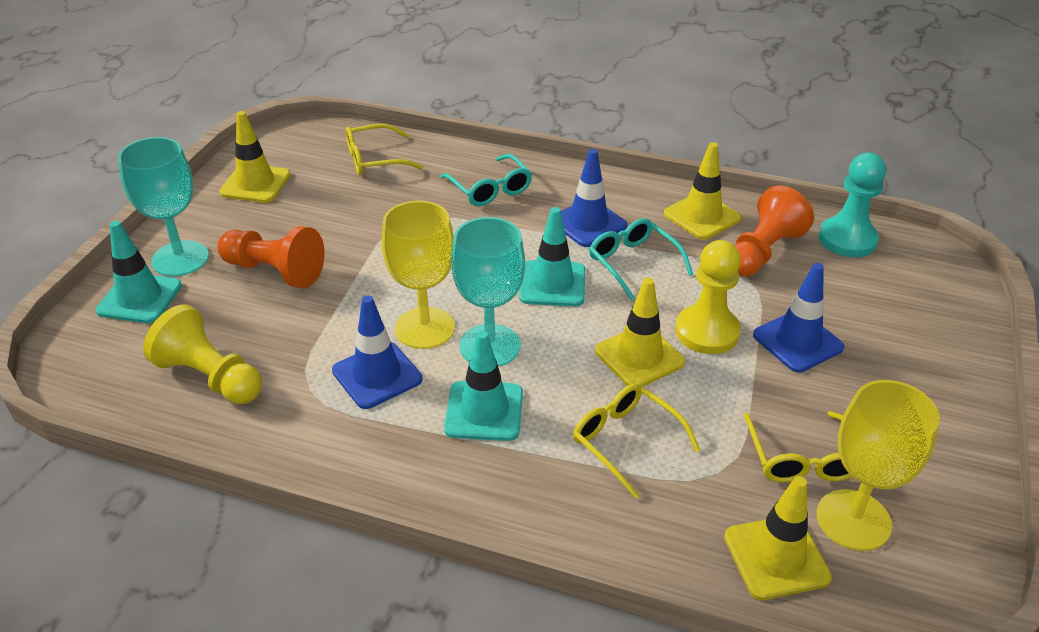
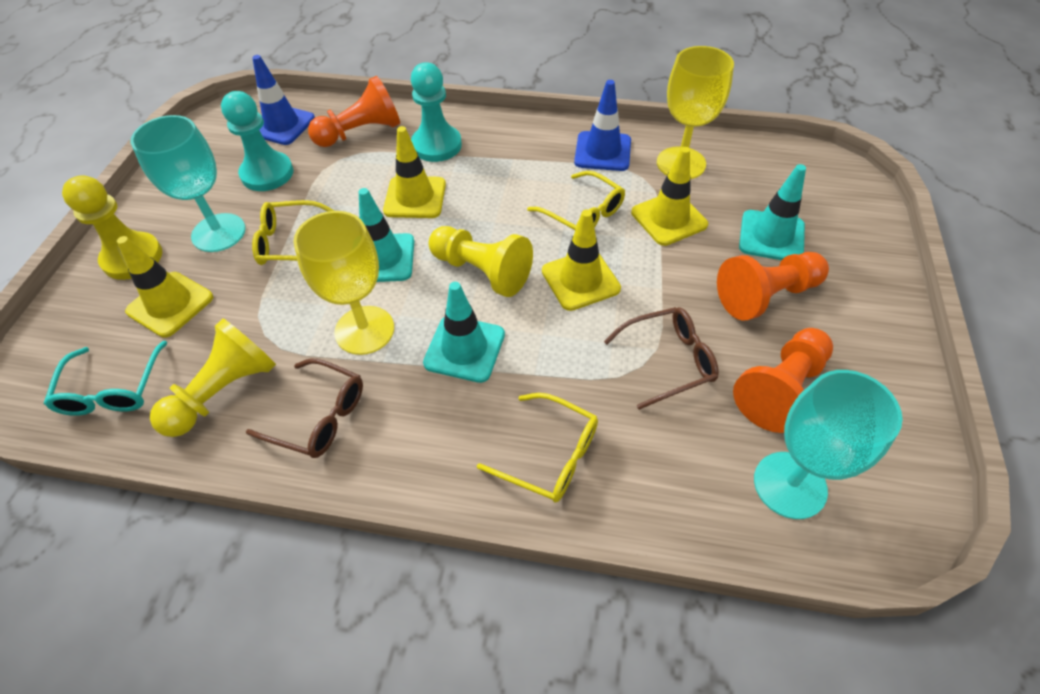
blue traffic cone: [332,295,422,409] [561,149,627,247] [753,263,844,372] = 3 -> [252,55,315,145] [574,80,631,171] = 2
brown glasses: none = 0 -> [246,359,363,458] [604,307,719,410] = 2
orange pawn: [217,226,324,288] [735,186,814,277] = 2 -> [308,76,400,147] [717,252,829,321] [733,328,833,433] = 3
turquoise glasses: [440,154,532,206] [589,218,693,301] = 2 -> [44,341,167,416] = 1
turquoise pawn: [818,153,886,257] = 1 -> [221,91,293,191] [411,62,462,162] = 2
yellow pawn: [143,305,262,404] [675,240,741,354] = 2 -> [62,175,162,280] [150,319,276,437] [428,226,533,297] = 3

